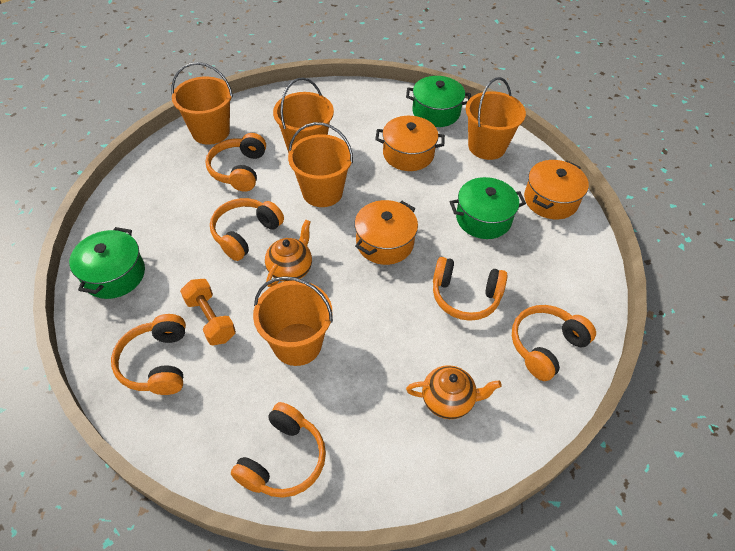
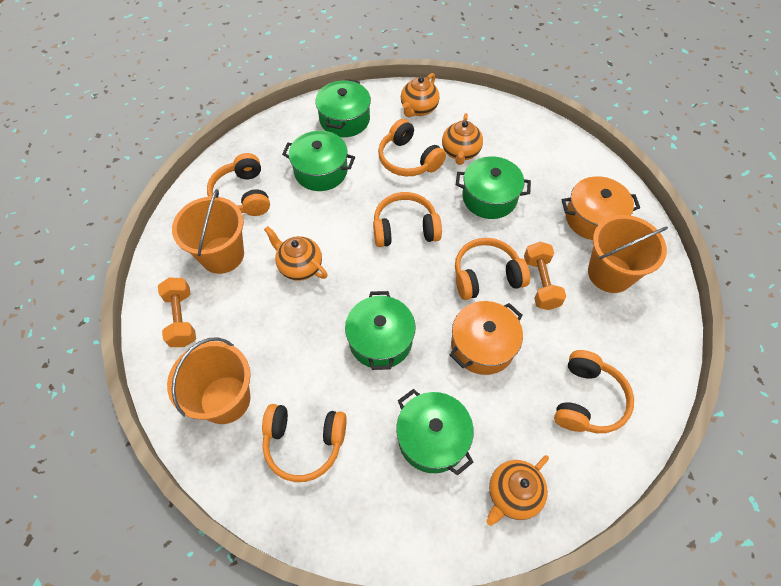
green pot: [69,227,145,299] [406,76,471,127] [450,177,526,239] = 3 -> [282,131,355,191] [315,79,371,137] [345,291,416,370] [396,389,474,476] [456,156,531,219] = 5
orange bucket: [171,62,233,145] [253,276,333,366] [273,78,334,153] [288,122,353,207] [466,77,526,160] = 5 -> [167,337,251,424] [172,189,244,274] [588,215,668,293] = 3
orange dumbbell: [180,279,236,345] = 1 -> [158,277,196,347] [524,242,566,310] = 2
orange pot: [355,200,418,265] [375,116,445,171] [524,160,589,219] = 3 -> [450,301,523,375] [562,176,640,240] = 2
orange teapot: [265,220,312,287] [406,365,502,419] = 2 -> [264,226,328,281] [401,73,439,117] [442,113,483,165] [486,455,549,526] = 4

